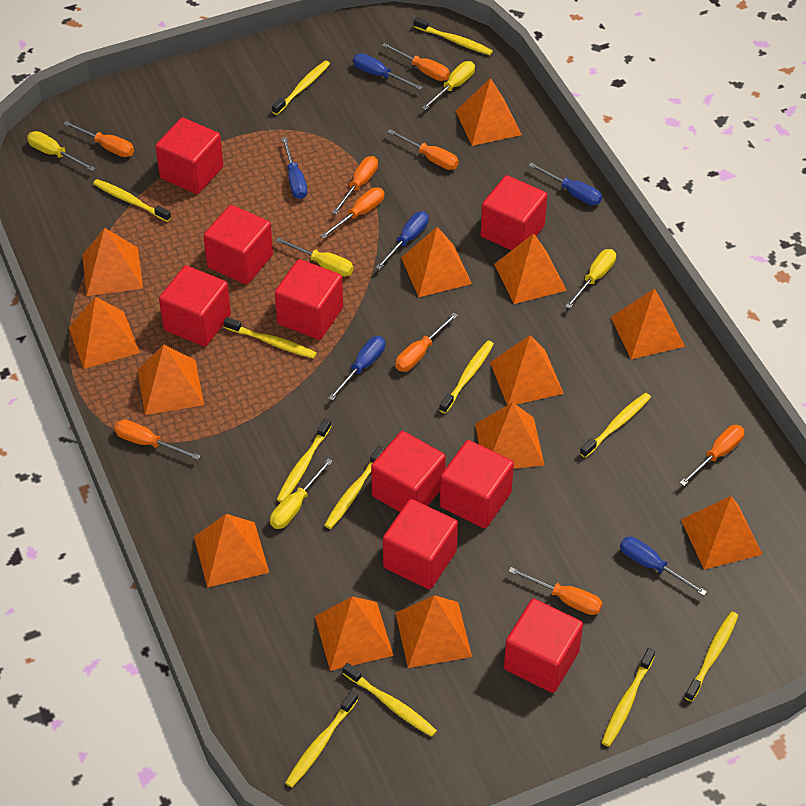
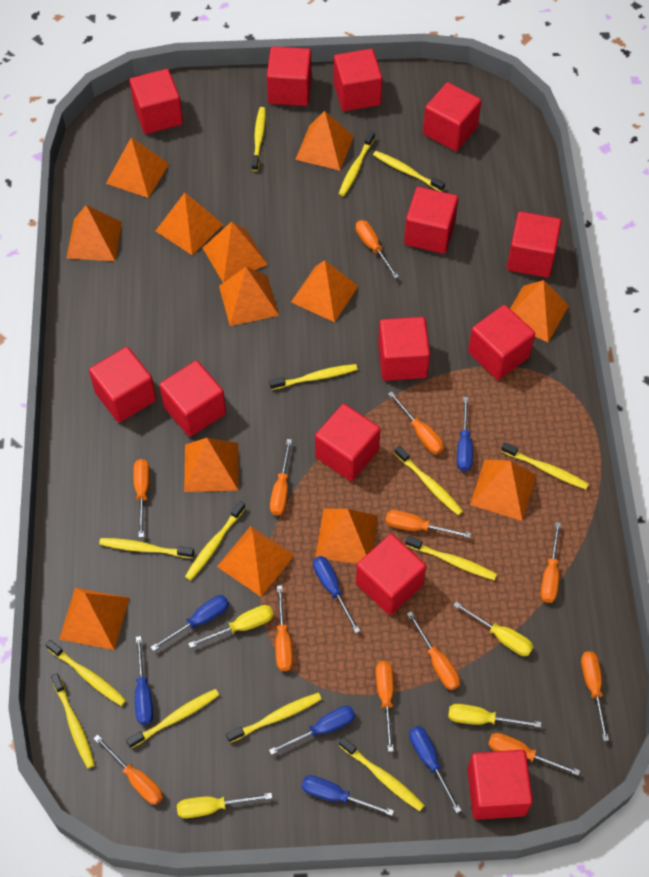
blue screwdriver: [282,137,307,199] [328,336,385,401] [353,53,423,90] [376,211,429,270] [528,162,602,205] [620,537,707,596] = 6 -> [135,636,153,725] [151,595,229,651] [269,706,355,755] [302,775,394,816] [313,556,360,633] [409,726,461,813] [457,397,473,471] = 7
orange screwdriver: [63,121,134,157] [114,420,201,460] [321,187,384,239] [332,156,378,215] [382,43,450,81] [387,129,459,170] [395,313,458,372] [508,567,603,615] [680,425,745,486] = 9 -> [93,735,163,805] [133,459,150,537] [270,439,292,516] [275,585,293,671] [356,220,399,279] [376,661,394,752] [386,510,471,538] [388,391,444,454] [407,611,460,690] [488,733,580,776] [541,522,561,603] [581,651,609,741] = 12
red cube: [155,117,223,194] [159,265,231,347] [203,205,273,284] [275,259,343,340] [371,431,446,512] [383,499,458,589] [440,440,514,528] [480,175,547,250] [504,599,583,693] = 9 -> [89,347,156,423] [129,69,183,134] [159,360,226,437] [267,46,312,106] [315,404,381,481] [334,49,382,111] [356,534,426,615] [378,317,430,381] [404,187,458,254] [423,82,481,151] [467,750,533,820] [468,305,535,380] [507,211,562,278] = 13
yellow screwdriver: [27,131,95,171] [270,458,332,529] [275,237,354,277] [422,61,475,110] [565,249,616,309] = 5 -> [177,793,272,818] [188,605,274,648] [448,704,541,728] [453,602,533,656] = 4
yellow toothbrush: [93,179,171,222] [224,317,317,359] [272,60,330,115] [276,418,332,502] [285,691,358,788] [324,446,385,529] [342,663,437,737] [414,17,493,55] [439,341,494,414] [580,393,651,458] [601,648,655,747] [685,611,738,702] = 12 -> [46,640,126,706] [51,673,95,768] [99,538,194,558] [126,689,219,749] [185,501,245,581] [226,693,322,743] [252,107,266,171] [269,364,358,390] [339,131,375,196] [339,737,425,811] [373,151,445,192] [394,446,463,515] [405,536,497,580] [501,442,589,489] = 14

